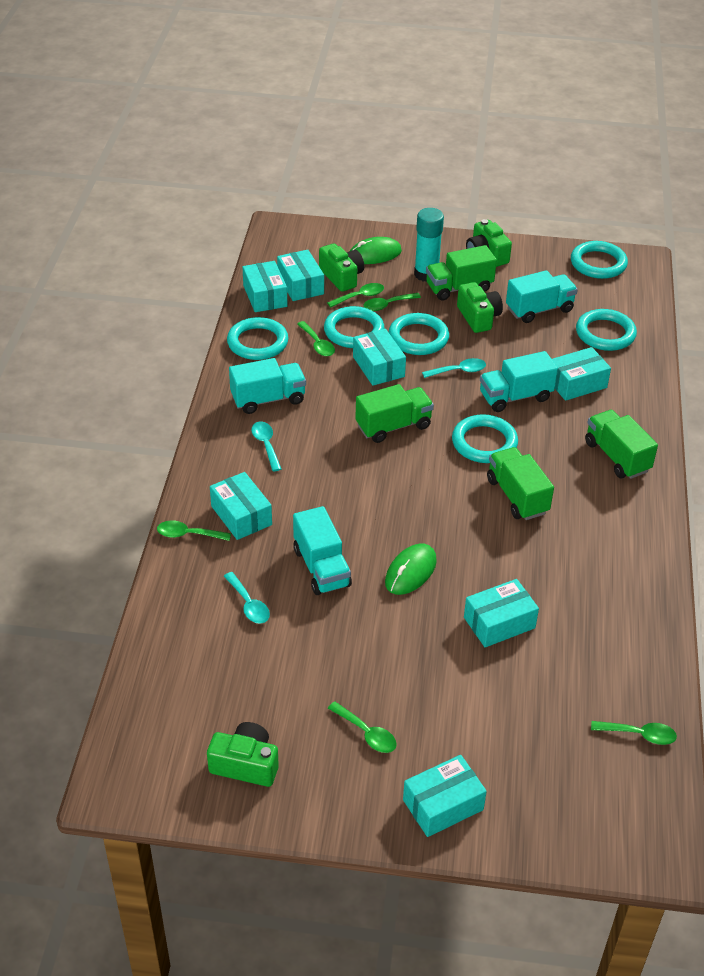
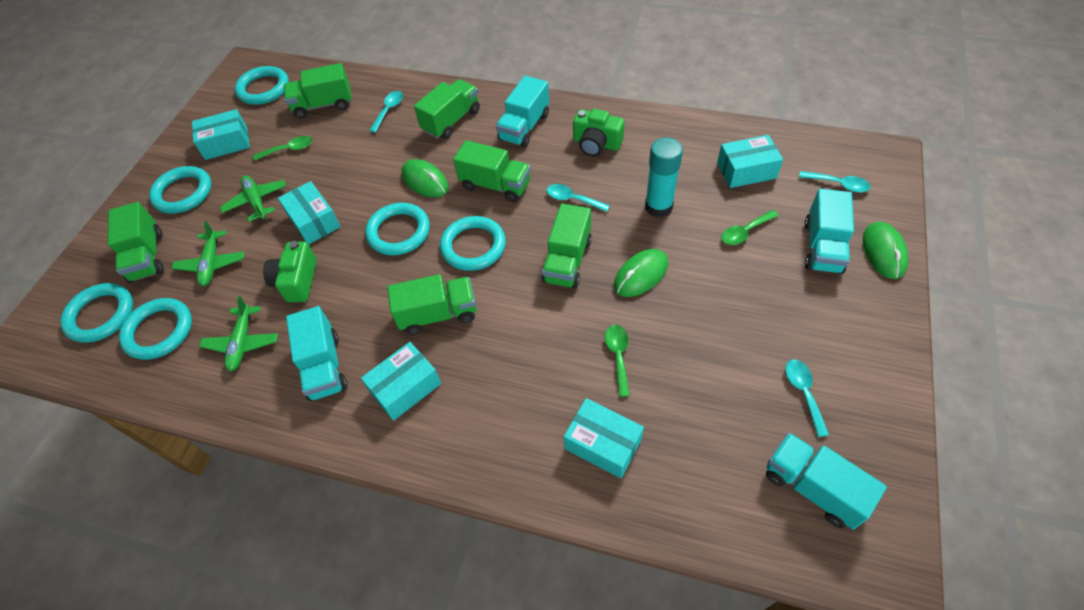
green camera: [207,722,279,787] [319,243,364,292] [457,282,503,333] [466,219,512,267] = 4 -> [263,241,317,302] [573,109,625,156] = 2
green mouse: [350,237,402,264] [385,544,437,595] = 2 -> [401,159,449,197] [614,249,668,297] [863,222,909,279] = 3
green plane: none = 0 -> [172,221,244,286] [199,296,278,371] [220,175,287,222] = 3
green spoon: [157,521,231,541] [297,321,335,356] [327,283,384,307] [328,701,397,753] [363,293,421,311] [591,721,677,745] = 6 -> [253,136,312,161] [605,325,630,397] [721,210,779,245] = 3
green truck: [355,384,434,443] [426,245,497,301] [487,447,554,520] [585,410,658,479] = 4 -> [108,202,164,283] [284,63,352,118] [387,274,476,335] [414,79,480,139] [453,140,531,202] [541,203,592,288] = 6
turquoise box: [210,472,272,540] [242,261,287,312] [277,250,324,301] [353,329,406,386] [403,755,487,837] [464,579,539,647] [552,347,611,401] = 7 -> [192,109,250,160] [278,181,340,244] [361,342,441,421] [564,398,644,479] [717,135,783,188] = 5
turquoise spoon: [224,572,270,624] [251,421,281,471] [422,358,486,378] = 3 -> [369,91,403,133] [546,184,610,212] [785,360,829,437] [799,171,871,192] = 4

